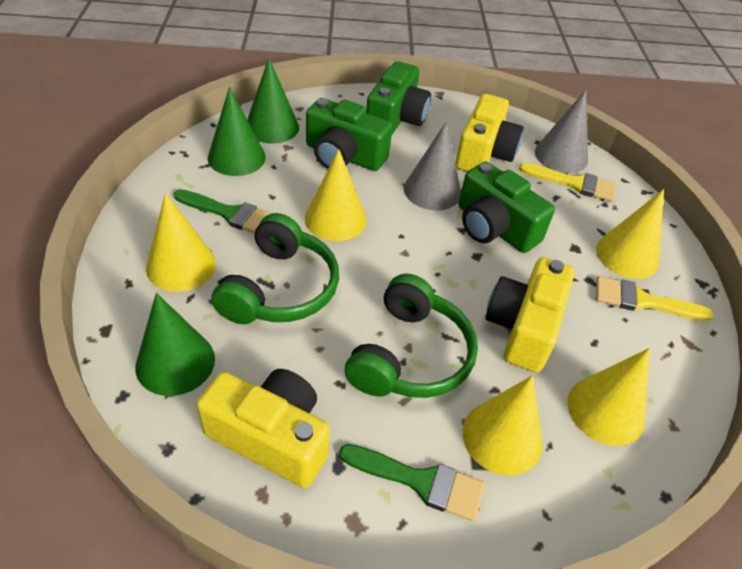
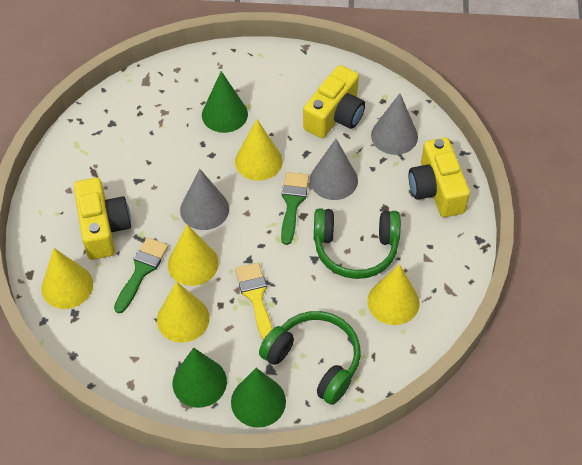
green camera: [306,98,393,171] [366,61,431,134] [459,162,555,253] = 3 -> none = 0
grey cone: [404,122,461,210] [535,90,588,173] = 2 -> [180,169,229,230] [310,139,358,200] [371,93,418,155] = 3
yellow brush: [519,163,617,202] [596,276,713,321] = 2 -> [235,263,272,340] = 1

